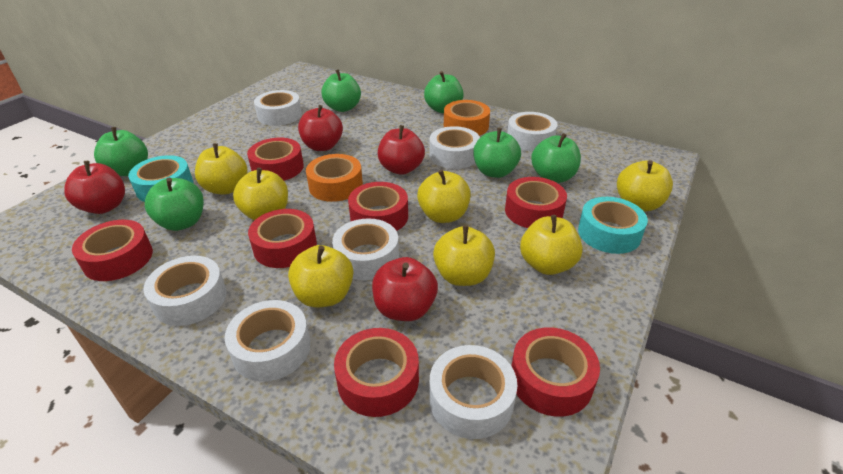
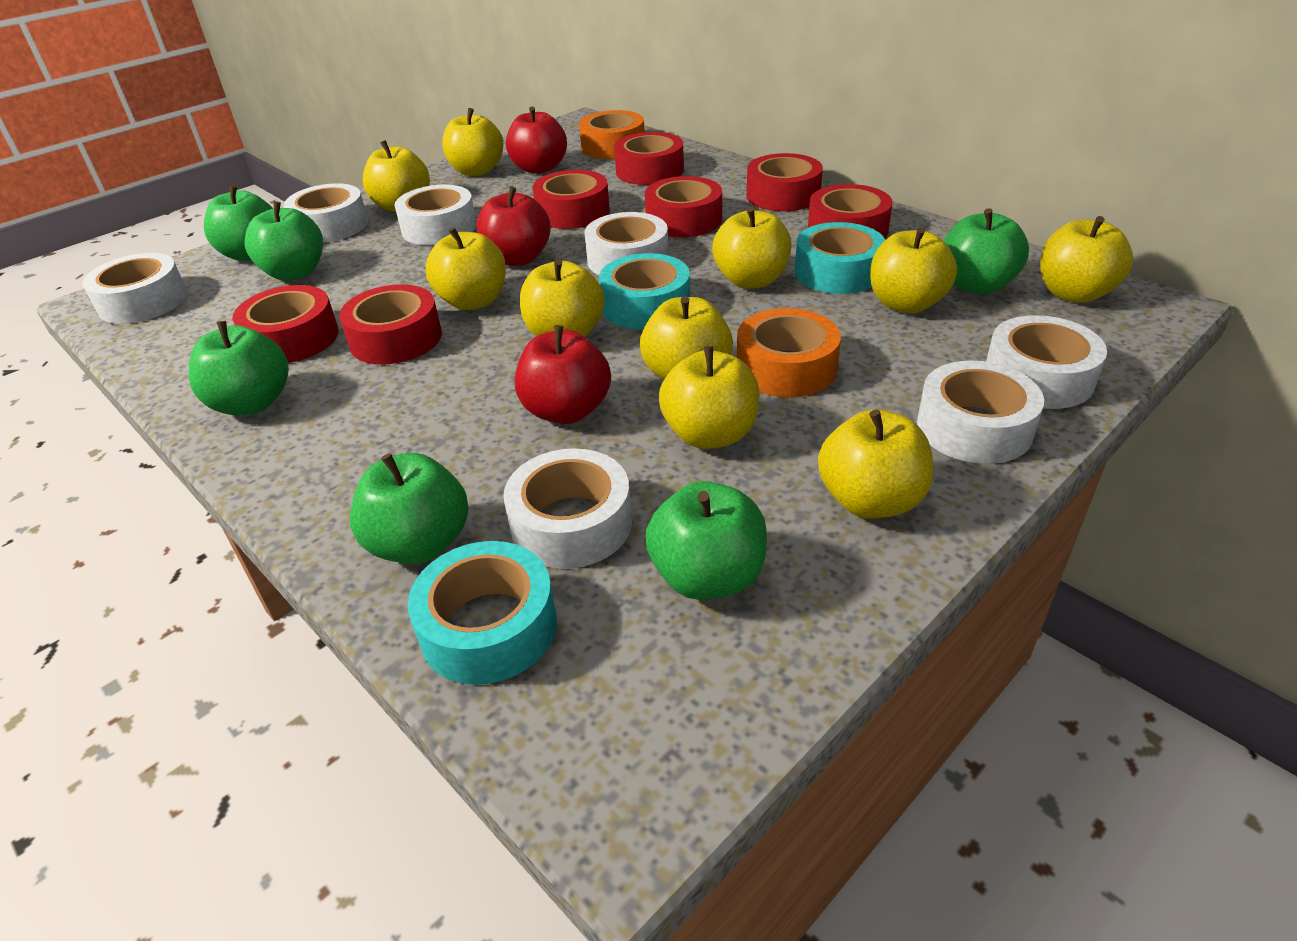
red apple: [64,161,125,214] [298,105,343,151] [372,257,438,321] [378,125,425,175] = 4 -> [477,186,551,266] [506,107,567,174] [515,325,611,424] = 3
turquoise tape: [128,155,193,202] [578,197,648,254] = 2 -> [408,541,557,685] [599,253,690,329] [795,222,885,294] = 3
yellow apple: [195,143,248,194] [233,168,288,220] [288,245,353,307] [417,170,471,223] [433,225,495,286] [520,215,583,275] [617,160,673,212] = 7 -> [363,140,430,212] [426,227,506,310] [442,108,503,176] [520,259,604,337] [640,296,733,380] [659,346,760,449] [712,207,792,289] [818,409,933,518] [870,227,957,313] [1040,216,1133,303] = 10

